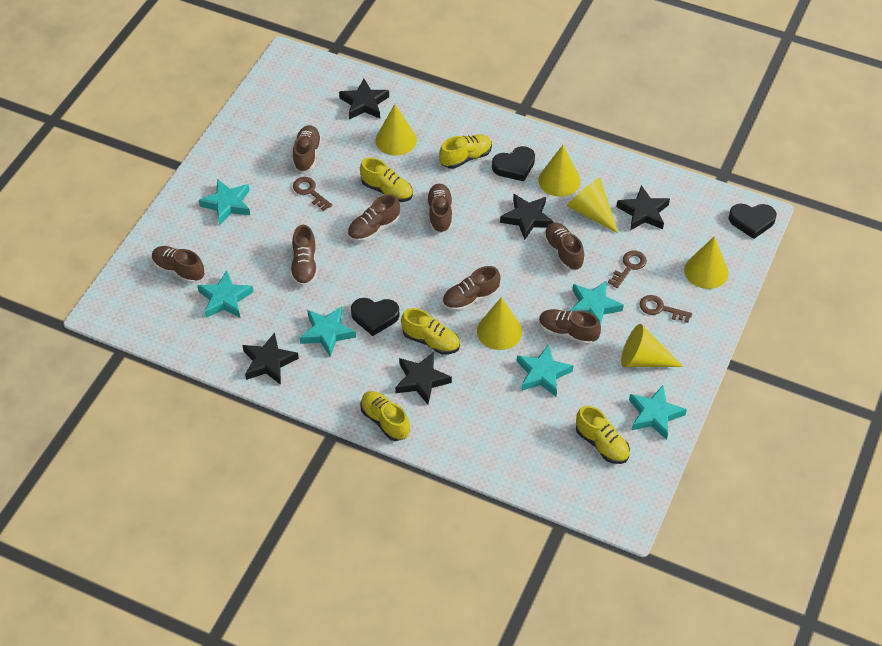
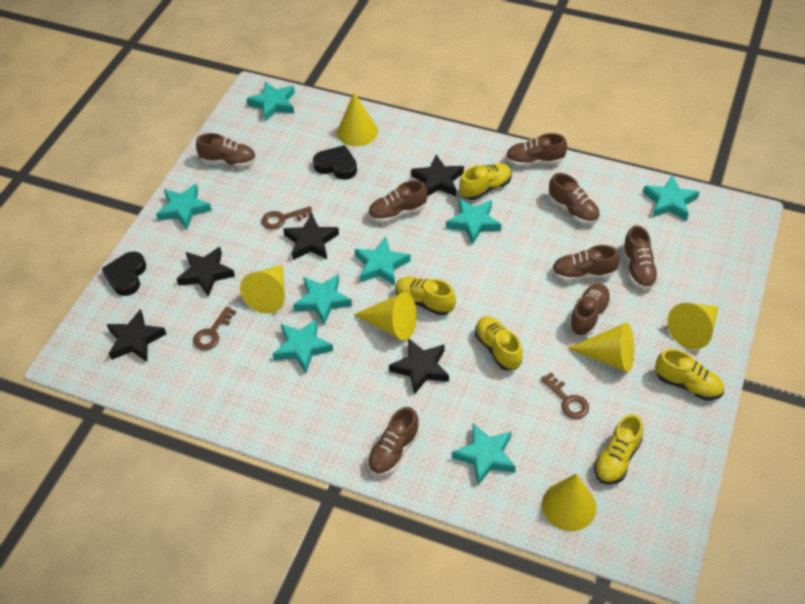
black heart: [351,298,400,336] [492,146,535,181] [729,204,777,239] = 3 -> [102,251,146,296] [313,145,357,180] = 2
turquoise star: [197,270,254,318] [199,179,250,225] [300,306,356,357] [517,344,574,397] [569,280,624,325] [629,386,687,440] = 6 -> [156,184,212,229] [247,81,295,121] [273,319,333,373] [293,274,352,325] [355,237,411,286] [446,198,501,245] [452,423,516,485] [643,175,699,221] = 8

